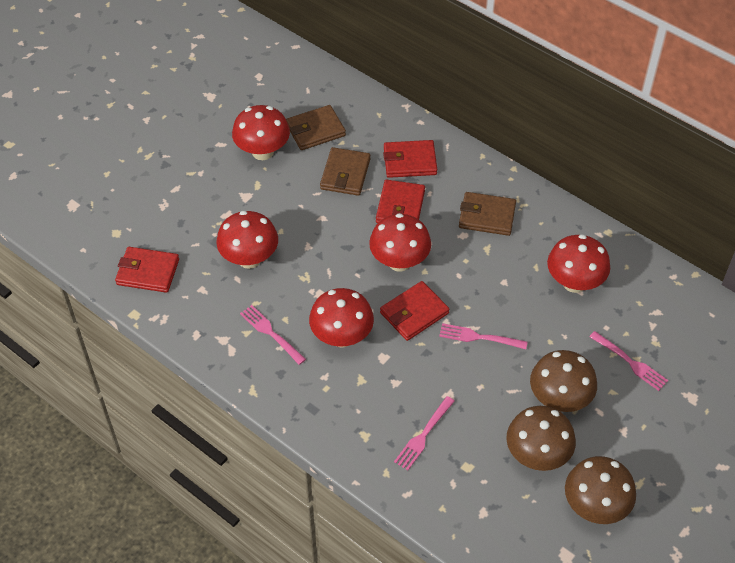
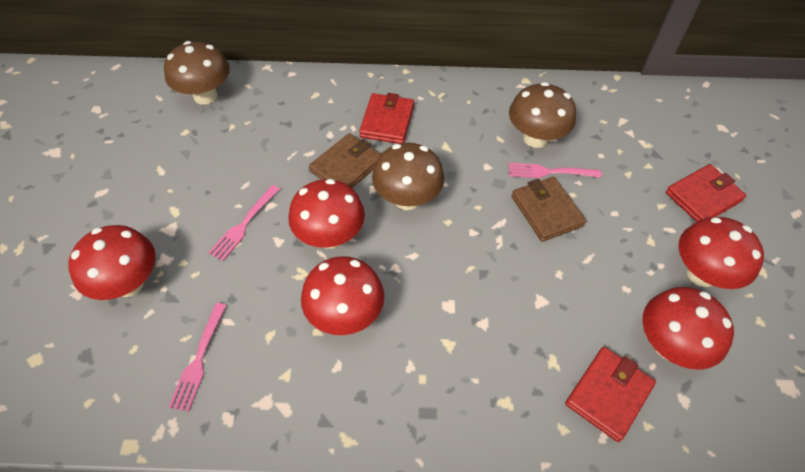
brown wallet: [286,105,346,150] [320,147,370,196] [459,192,516,236] = 3 -> [309,133,381,188] [512,177,586,242] = 2
pink fork: [240,305,306,365] [394,396,455,470] [439,323,527,349] [589,331,668,391] = 4 -> [168,303,227,412] [208,185,280,261] [509,163,602,178] = 3
red wallet: [115,247,179,293] [376,179,425,223] [380,281,449,341] [383,140,437,178] = 4 -> [359,93,414,144] [565,347,656,442] [666,164,746,222] = 3

